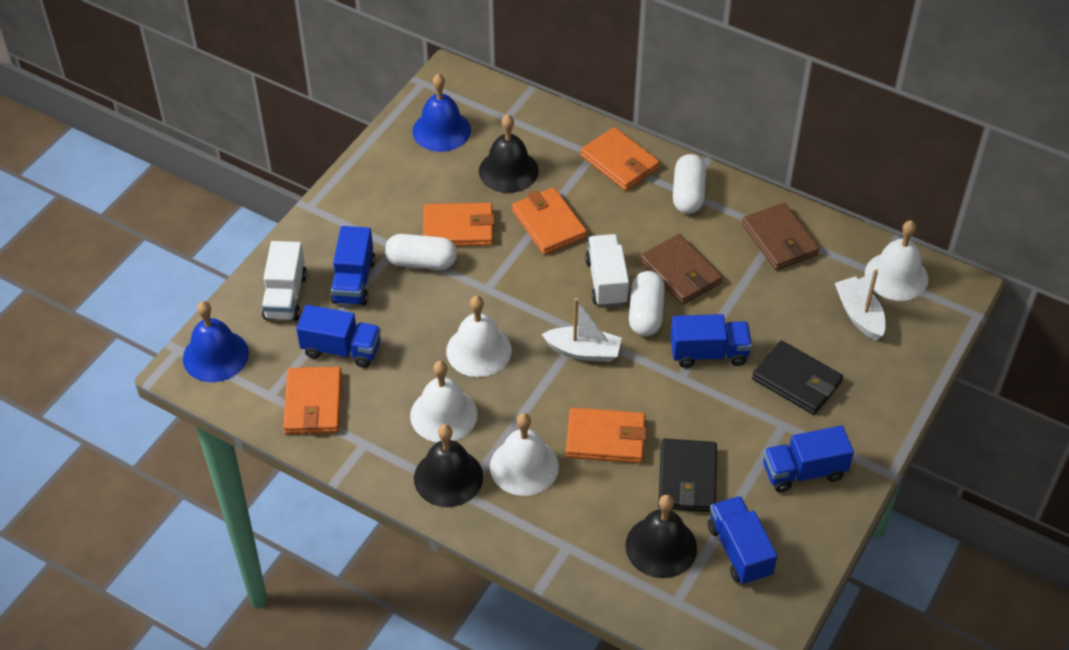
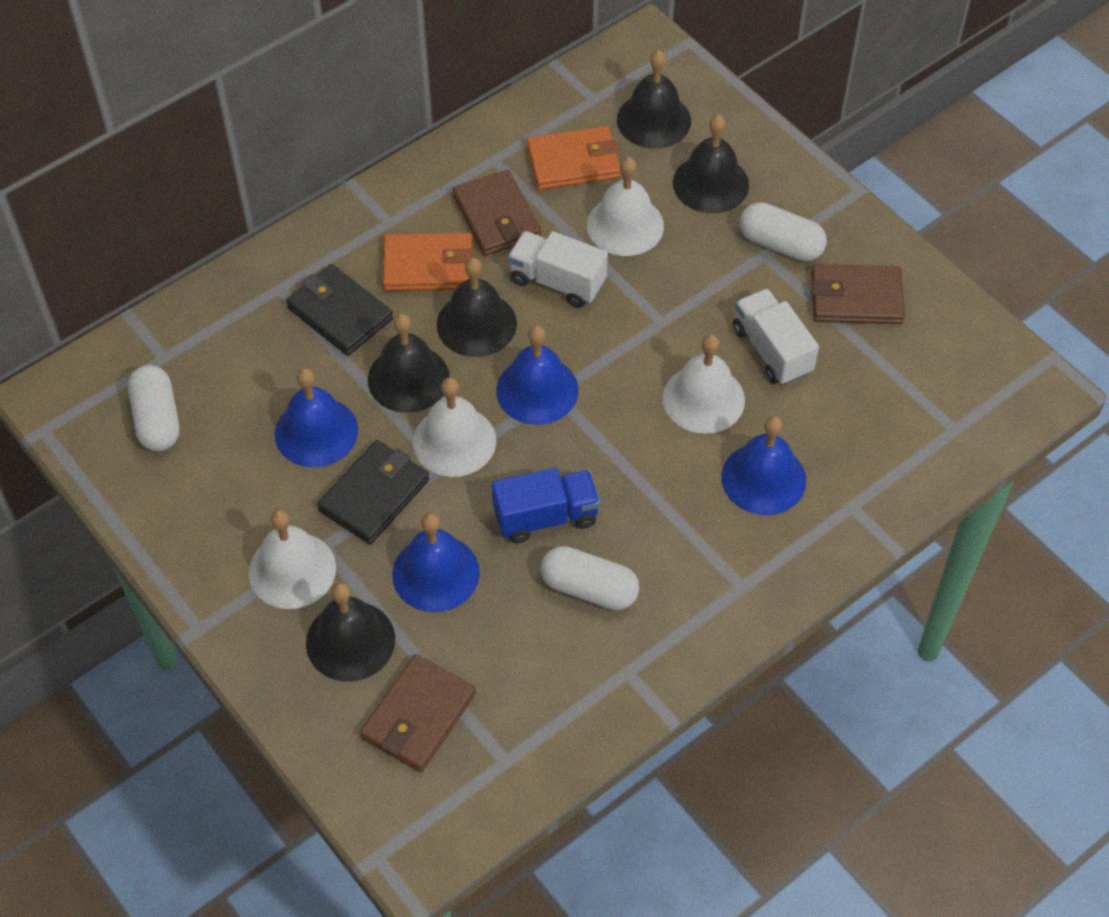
black bell: [414,424,483,507] [479,114,539,193] [625,495,697,578] = 3 -> [306,582,395,682] [368,313,449,413] [437,258,517,357] [617,50,691,149] [673,114,749,213] = 5
blue bell: [183,301,249,382] [412,73,471,152] = 2 -> [275,368,358,467] [392,513,480,612] [496,325,578,425] [721,416,806,515] = 4
blue truck: [296,305,381,368] [330,226,375,306] [670,314,752,368] [708,496,777,585] [763,426,854,492] = 5 -> [492,468,600,543] = 1
brown wallet: [640,234,722,305] [742,203,820,270] = 2 -> [360,654,476,772] [453,170,541,256] [811,264,905,324] = 3
orange wallet: [283,367,342,434] [423,203,495,246] [512,187,587,255] [566,407,647,463] [580,127,660,191] = 5 -> [383,233,474,291] [526,126,621,190] = 2
white boat: [541,298,622,362] [835,269,886,340] = 2 -> none = 0

